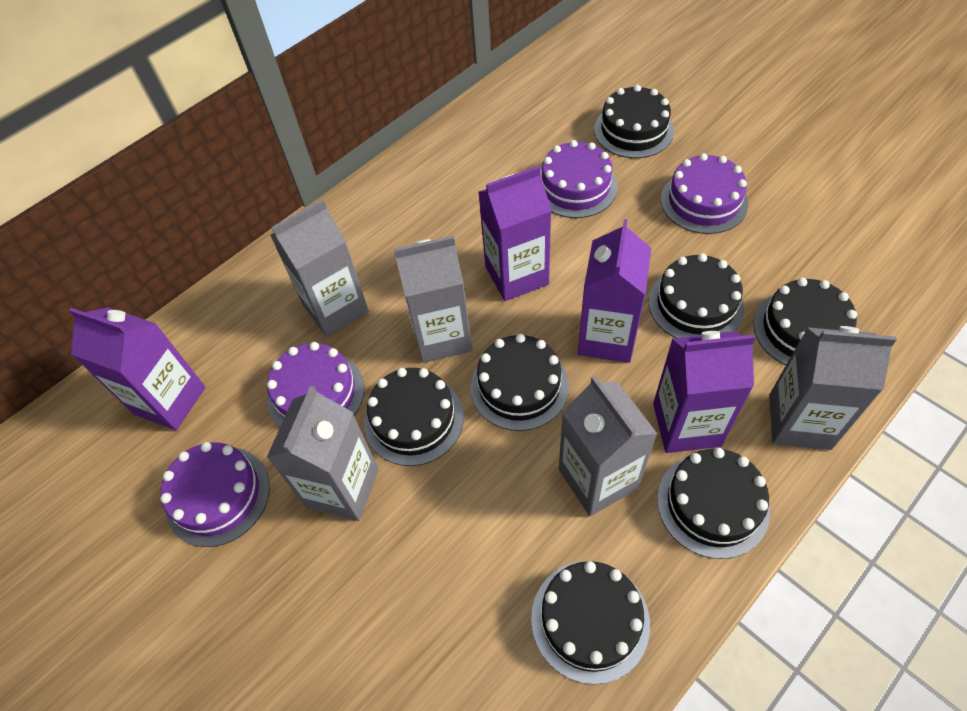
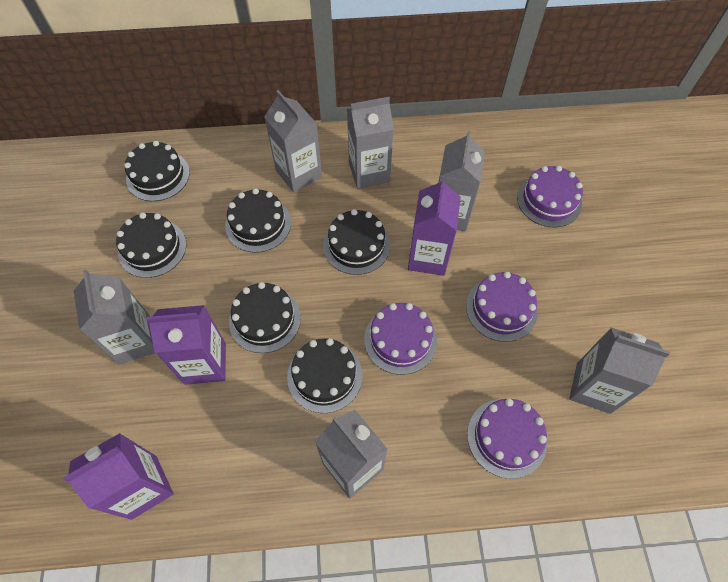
black cake: [364,368,464,466] [470,334,569,431] [531,561,650,684] [594,85,674,158] [649,253,744,338] [657,448,770,559] [754,278,857,365] = 7 -> [116,213,186,278] [124,141,190,201] [225,188,291,253] [229,282,301,353] [287,338,362,413] [323,209,390,275] = 6
grey carton: [266,386,379,521] [270,199,369,337] [394,236,473,363] [559,376,657,516] [769,326,897,450] = 5 -> [74,270,154,365] [264,90,322,192] [315,410,387,498] [347,97,394,189] [438,131,485,231] [569,328,670,414] = 6
purple carton: [69,307,205,430] [478,166,552,301] [578,219,652,363] [653,331,755,453] = 4 -> [63,433,173,520] [146,305,226,385] [408,177,461,276] = 3

